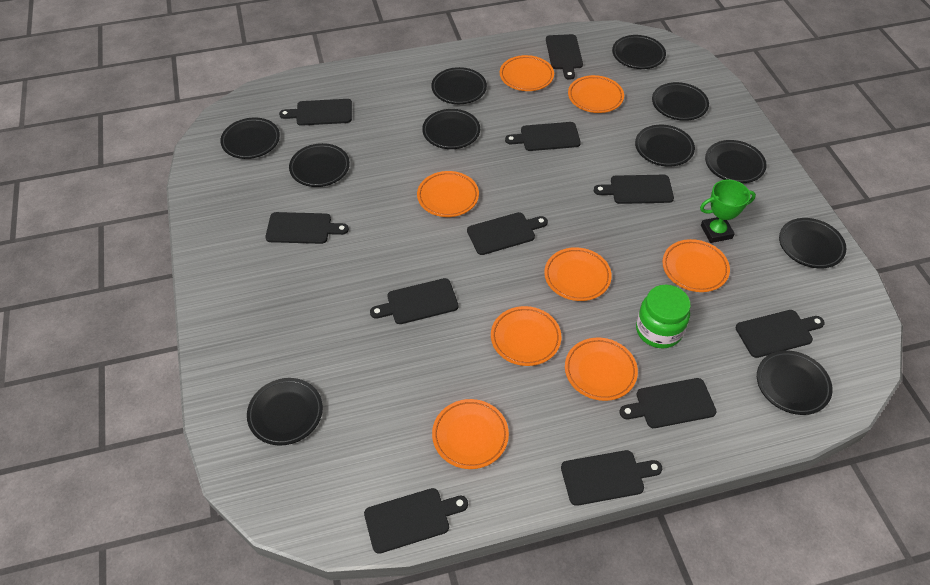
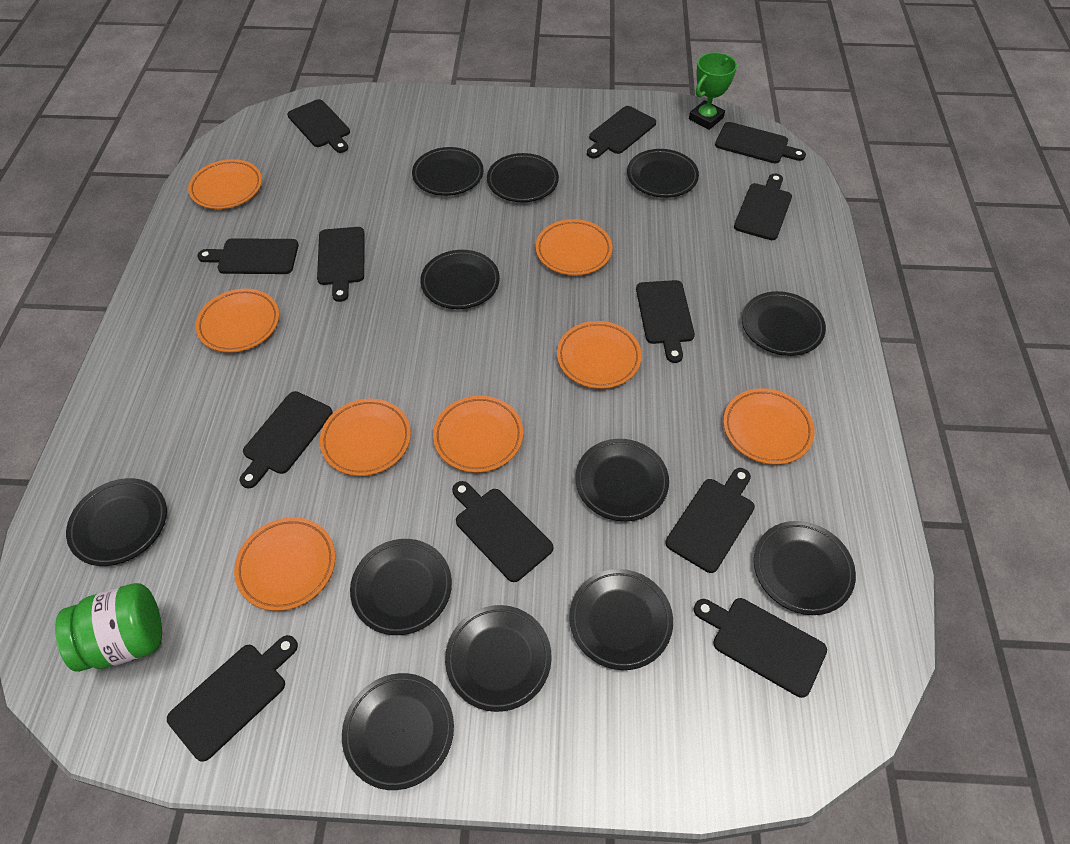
black cutting board: [265,212,349,244] [279,99,352,126] [364,488,468,554] [370,278,458,324] [467,212,548,255] [505,122,581,151] [546,34,583,80] [561,450,662,506] [594,175,674,204] [619,378,717,428] [736,310,825,358] = 11 -> [167,635,298,762] [197,238,299,274] [240,391,333,488] [287,99,350,153] [317,227,364,302] [452,481,553,582] [587,106,656,159] [636,280,695,363] [665,468,755,573] [694,598,827,698] [715,122,806,164] [734,173,792,240] = 12
black plate: [220,118,280,159] [247,378,323,446] [289,143,350,187] [422,109,480,149] [431,67,487,104] [612,35,666,69] [635,125,695,167] [652,82,709,121] [705,140,767,183] [757,350,833,415] [779,218,846,268] = 11 -> [66,478,167,566] [342,673,454,790] [350,539,452,635] [412,147,484,196] [420,250,500,309] [445,605,552,712] [487,153,559,202] [569,569,673,670] [575,439,669,521] [627,149,699,198] [742,291,826,356] [754,521,856,615] = 12

